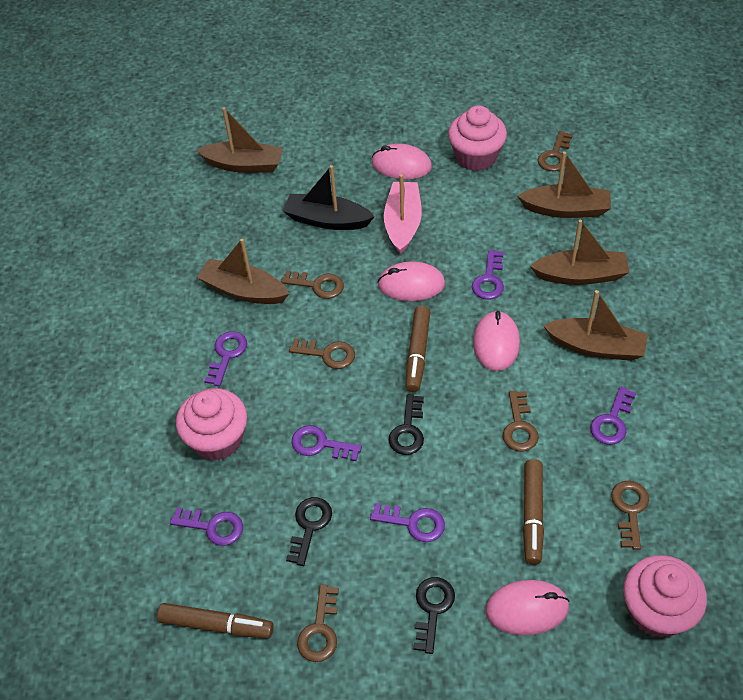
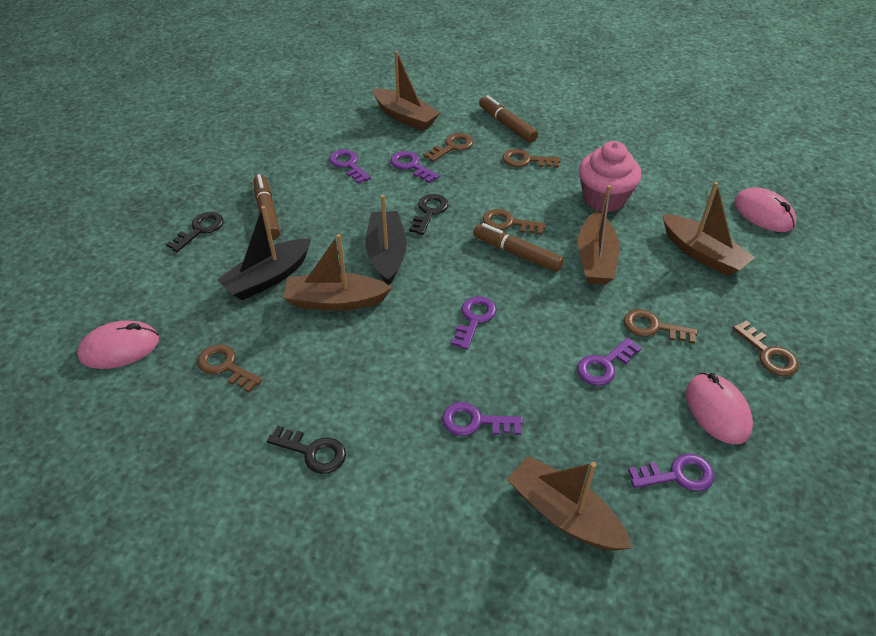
black boat: [283,165,375,230] = 1 -> [217,206,311,300] [365,195,407,285] = 2
pink boat: [384,174,422,254] = 1 -> none = 0
pink cupcake: [176,388,247,461] [448,106,507,171] [623,555,707,638] = 3 -> [579,141,641,212] = 1
pink mouse: [372,143,432,180] [377,261,445,301] [473,310,520,371] [486,580,570,636] = 4 -> [77,321,159,369] [686,373,753,444] [734,187,796,232] = 3

